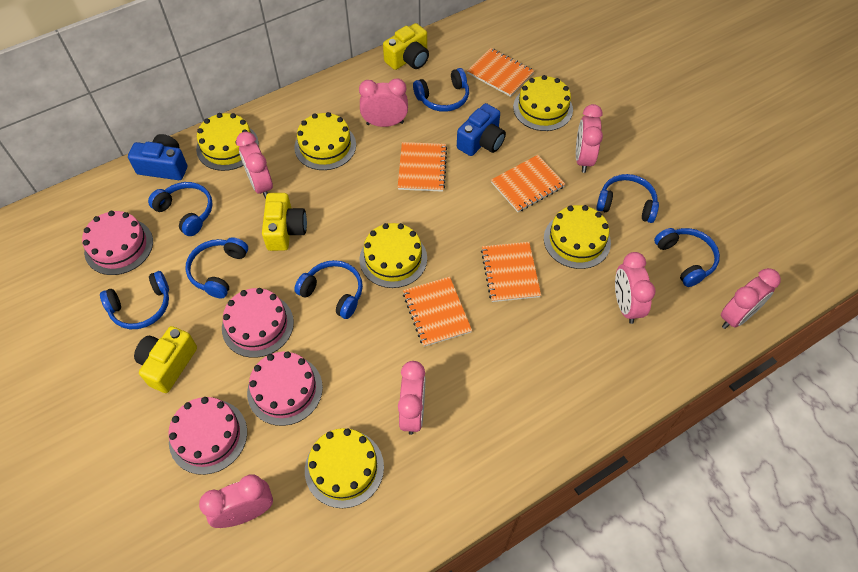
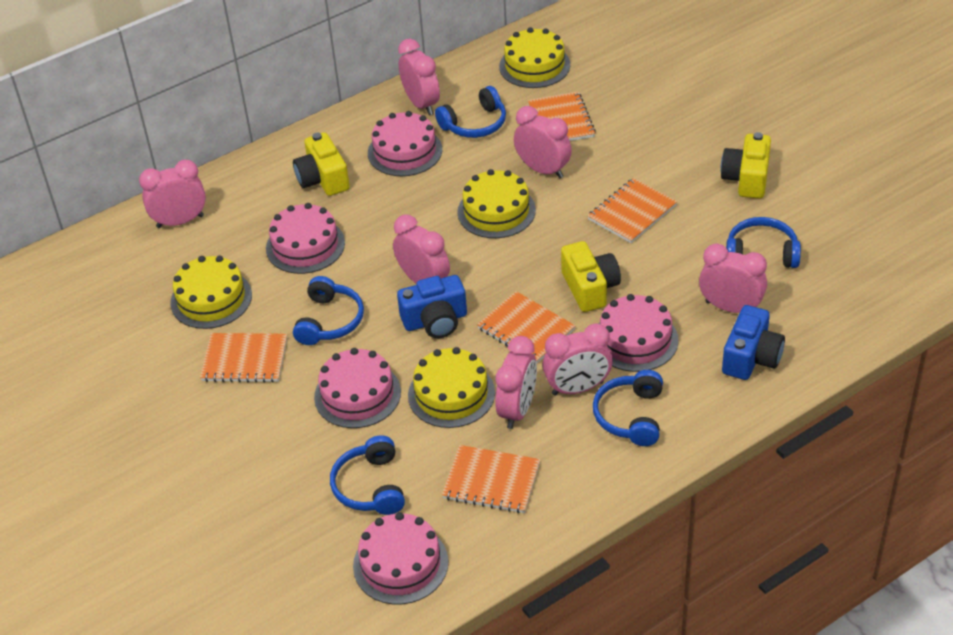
blue headphones: [100,271,169,329] [148,182,213,236] [185,237,248,299] [294,260,363,319] [413,68,469,112] [596,174,659,223] [654,228,720,287] = 7 -> [293,276,364,345] [330,435,405,515] [435,86,506,138] [593,370,663,446] [726,217,801,268] = 5
pink cake: [82,211,153,275] [168,397,247,475] [222,288,294,358] [247,351,323,426] = 4 -> [266,203,345,274] [314,348,401,428] [353,512,448,604] [368,111,442,176] [599,294,679,372] = 5
yellow cake: [196,113,259,171] [294,112,356,170] [305,428,384,508] [360,223,427,288] [513,75,573,131] [544,205,611,269] = 6 -> [170,256,252,329] [408,347,495,428] [457,169,536,238] [499,27,570,88] = 4

